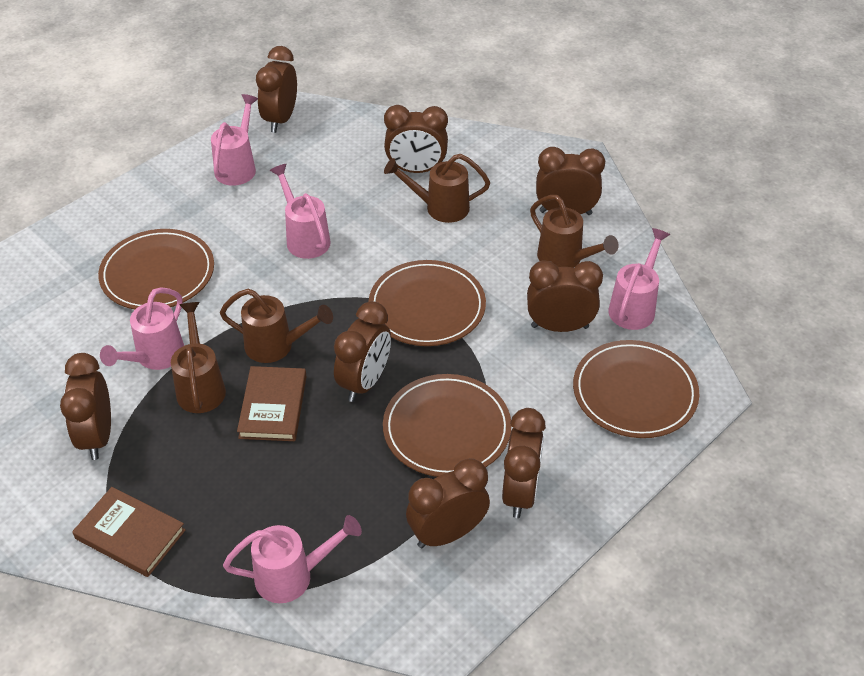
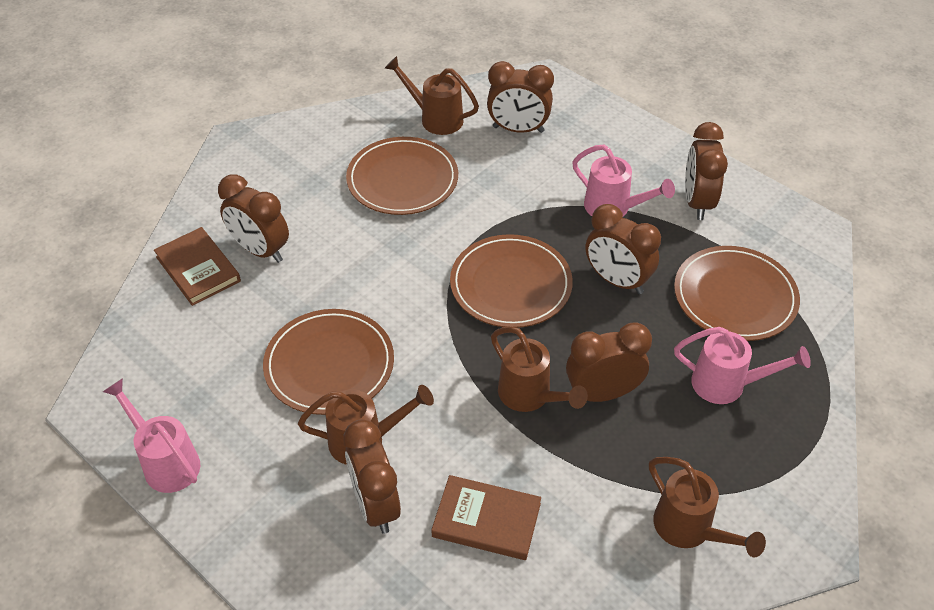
brown clock: [60,353,111,460] [256,46,297,133] [334,301,391,402] [384,105,448,173] [406,458,490,548] [502,408,546,518] [527,260,603,332] [536,147,605,215] = 8 -> [218,175,289,263] [344,419,401,534] [487,61,554,133] [566,322,652,402] [586,204,661,294] [685,122,728,220] = 6
pink watering can: [100,287,184,370] [211,94,258,186] [223,515,362,603] [270,164,331,259] [608,228,670,330] = 5 -> [103,378,200,493] [572,145,675,216] [674,327,811,404] = 3

